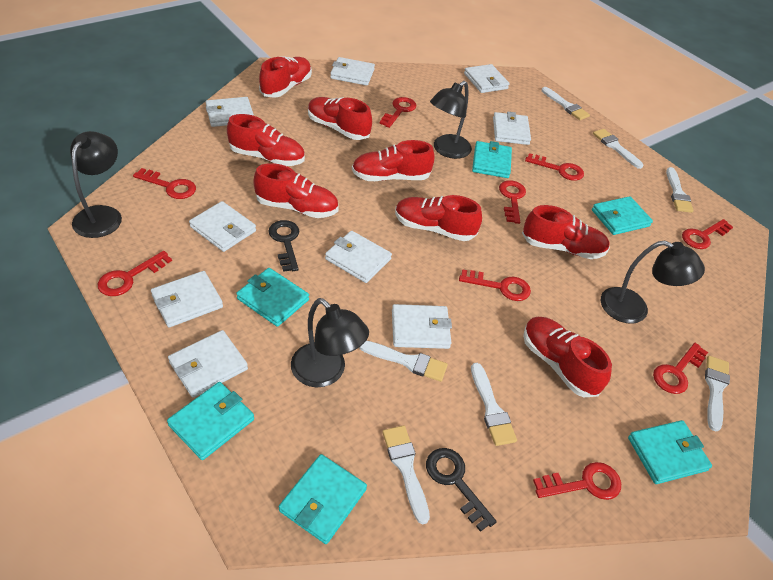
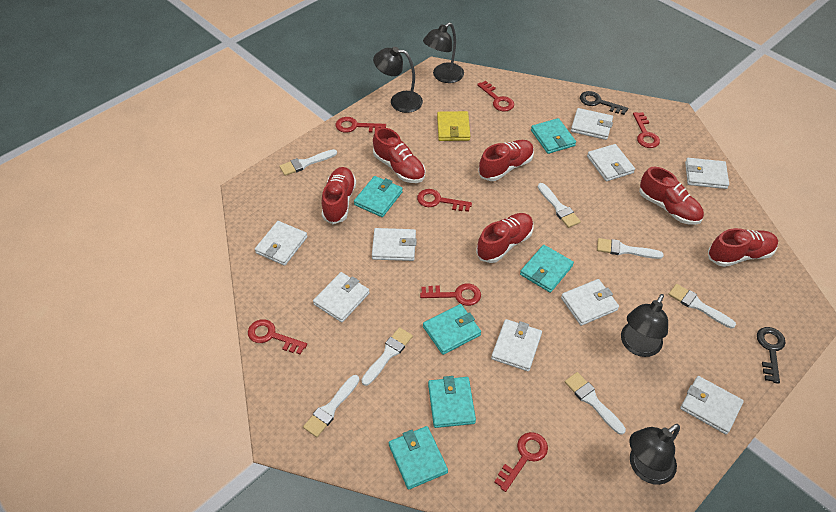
red key: [98,251,172,296] [133,168,196,199] [379,97,416,128] [459,269,531,301] [499,180,526,224] [525,153,584,181] [533,462,621,500] [653,343,708,394] [682,219,733,249] = 9 -> [248,319,307,355] [335,117,386,133] [417,189,472,212] [420,283,481,306] [477,81,514,112] [494,432,548,492] [633,112,660,148] = 7
red shoe: [227,114,305,166] [253,163,338,218] [259,57,312,98] [308,97,372,140] [352,140,435,181] [395,195,482,241] [522,205,610,259] [523,317,612,397] = 8 -> [321,167,356,224] [373,127,425,183] [476,213,534,263] [478,140,534,181] [639,167,704,225] [708,228,778,267] = 6
yellow wallet: none = 0 -> [437,111,470,141] = 1

